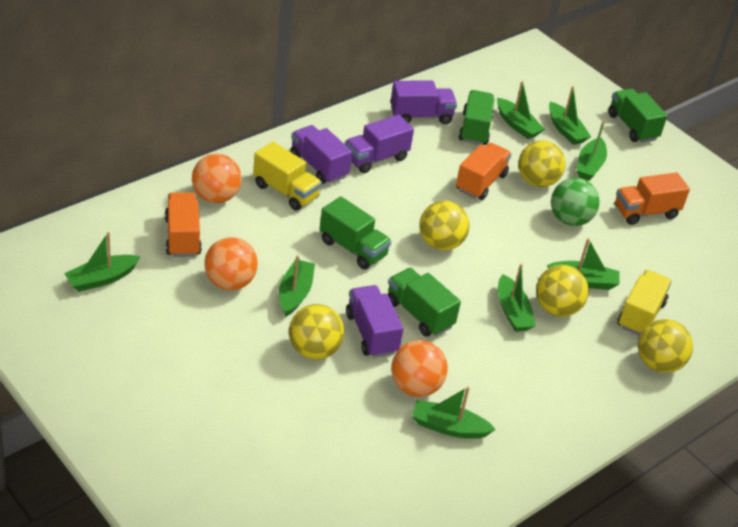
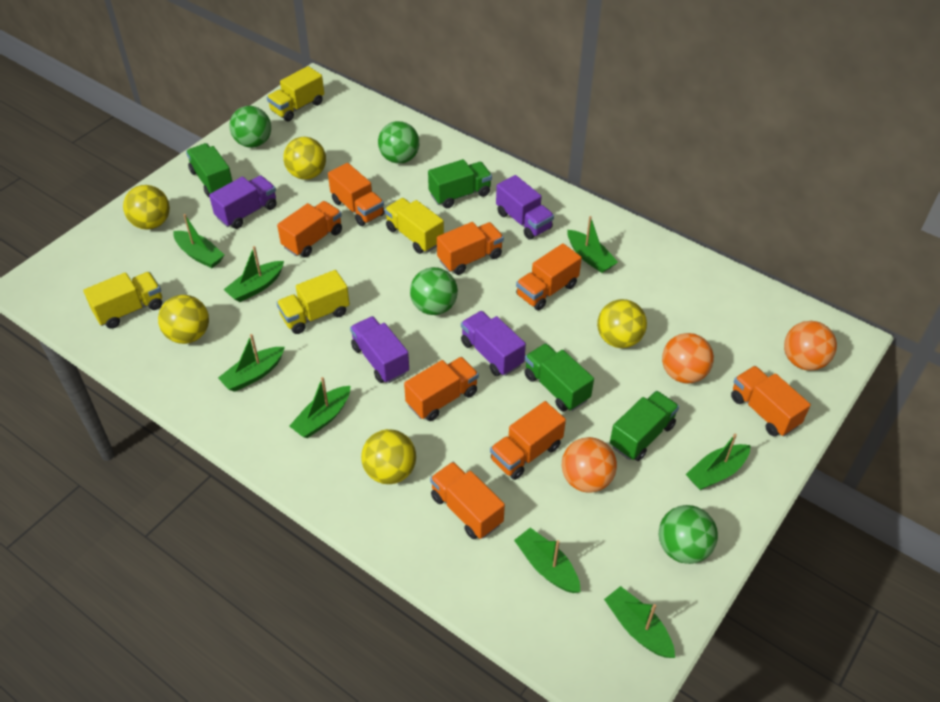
green ball: [551,178,600,226] = 1 -> [229,106,271,148] [378,121,419,164] [410,267,458,315] [659,505,718,564] = 4
orange truck: [165,192,202,257] [456,143,512,200] [615,172,690,225] = 3 -> [277,201,342,257] [328,163,385,226] [404,357,479,421] [430,462,505,539] [437,222,504,275] [490,401,566,480] [516,243,582,311] [731,366,811,437] = 8
yellow truck: [253,142,322,211] [617,270,672,336] = 2 -> [83,272,162,329] [267,66,324,121] [276,270,350,334] [385,198,444,254] = 4

